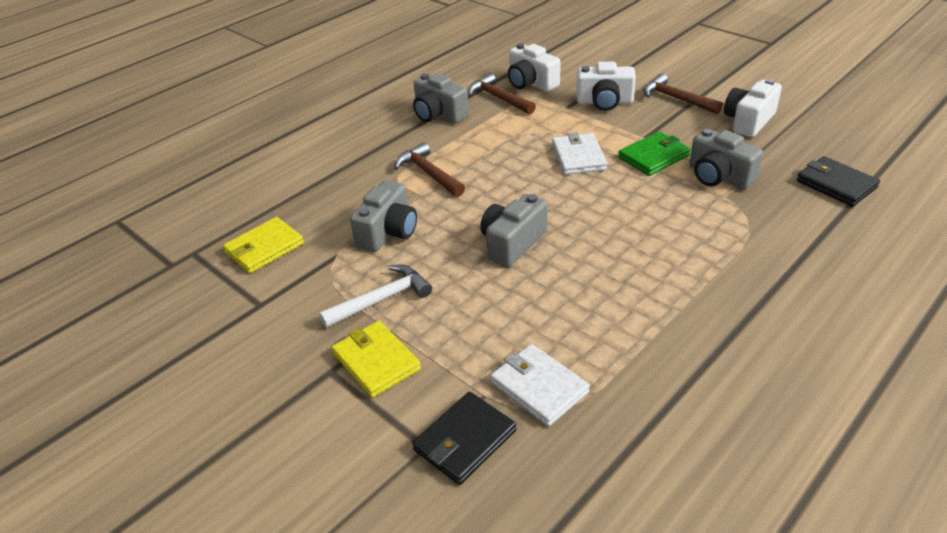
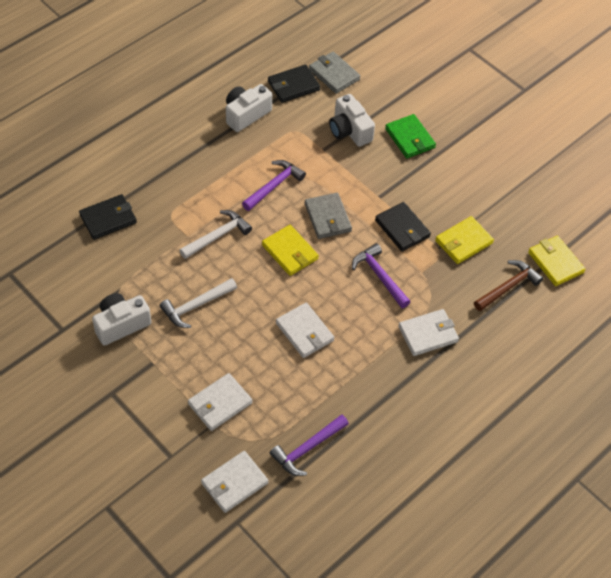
black wallet: [412,392,516,485] [797,156,880,207] = 2 -> [79,194,137,240] [268,65,320,103] [375,202,431,251] = 3
brown hammer: [394,142,465,197] [468,73,536,114] [643,73,723,114] = 3 -> [474,260,543,311] = 1
grey camera: [350,180,417,252] [413,73,469,123] [480,194,548,267] [689,129,763,189] = 4 -> none = 0
grey wallet: none = 0 -> [305,193,352,239] [309,52,360,94] = 2
purple hammer: none = 0 -> [242,160,306,211] [270,414,349,476] [352,243,411,308] = 3
white hammer: [319,265,432,328] = 1 -> [160,278,237,328] [179,210,252,259] = 2
white wallet: [490,344,590,426] [552,132,607,175] = 2 -> [188,373,253,431] [201,451,268,513] [276,303,334,358] [398,309,459,356] = 4
yellow wallet: [223,217,304,273] [332,321,421,398] = 2 -> [262,225,319,276] [435,216,494,264] [528,235,585,286] = 3

